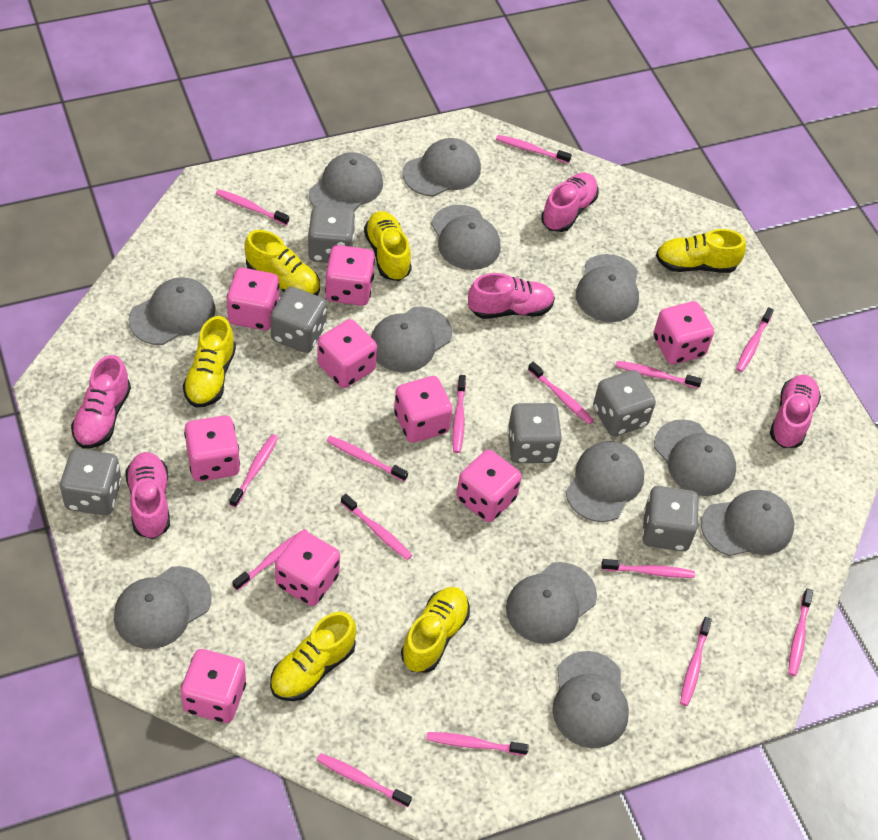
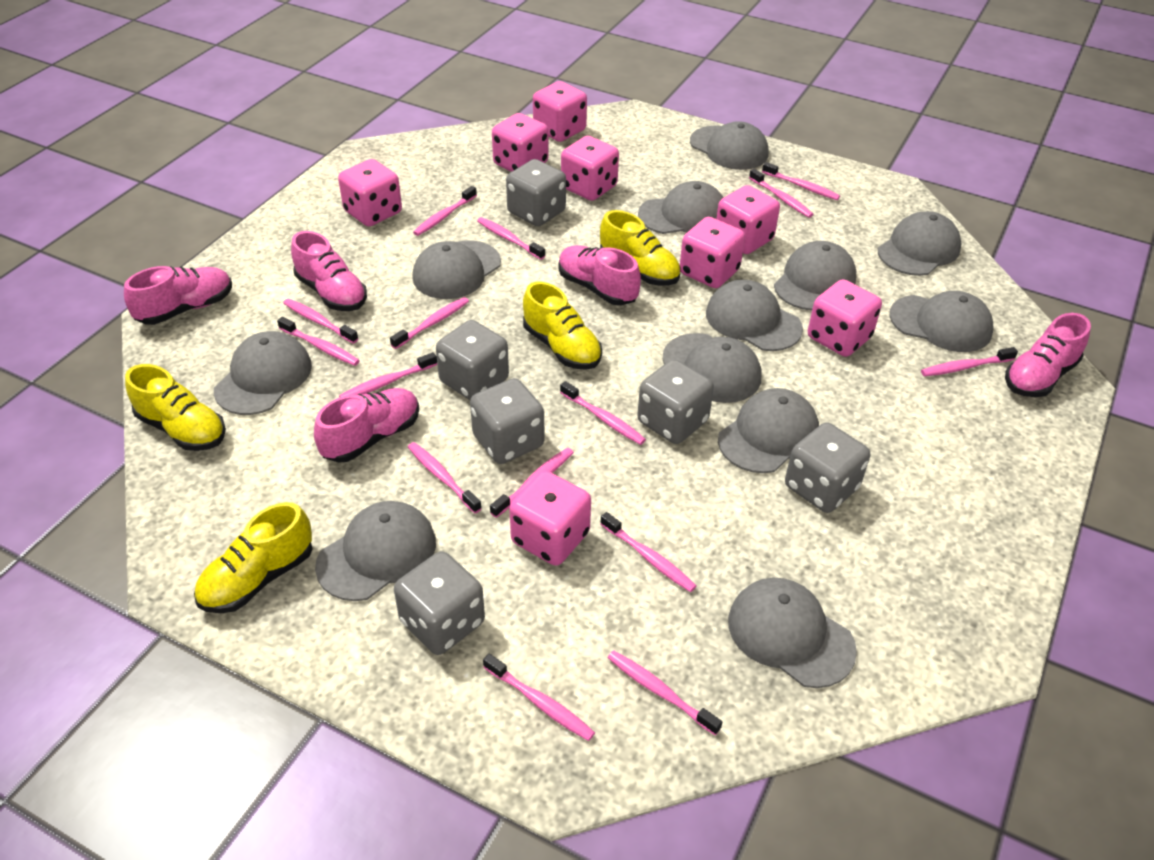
pink dice: [181,649,246,723] [184,415,240,481] [226,268,279,330] [275,531,340,606] [317,319,377,388] [325,245,375,306] [394,376,453,443] [456,449,522,522] [653,301,714,364] = 9 -> [338,159,402,226] [492,113,549,172] [509,471,591,566] [533,81,587,142] [561,136,619,201] [680,217,745,288] [716,185,780,254] [808,279,882,357] = 8
yellow shoe: [183,316,236,408] [245,230,320,296] [270,611,356,701] [364,211,412,281] [401,587,470,673] [656,229,746,273] = 6 -> [125,364,226,451] [194,502,312,613] [523,282,602,370] [600,210,680,285] = 4

